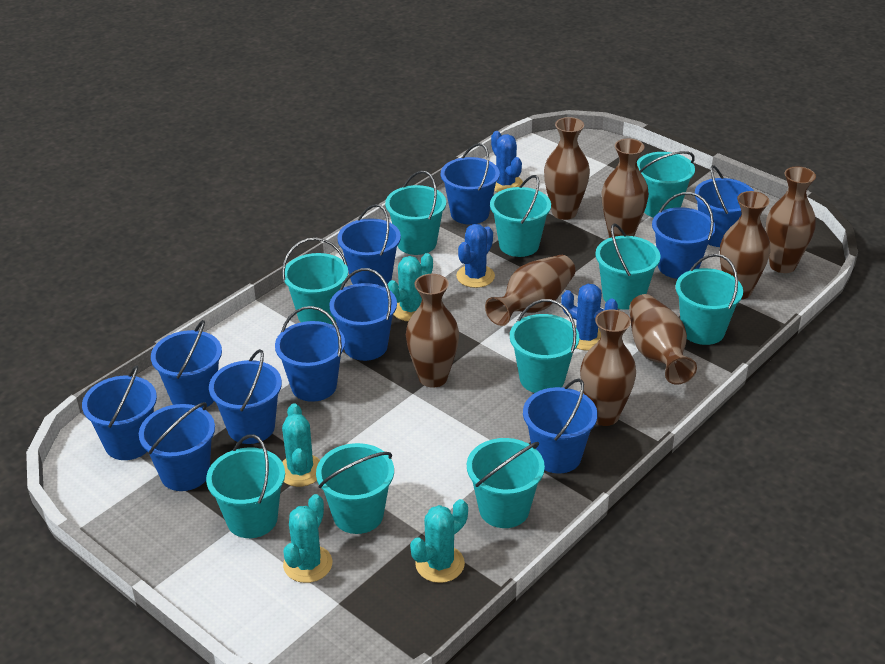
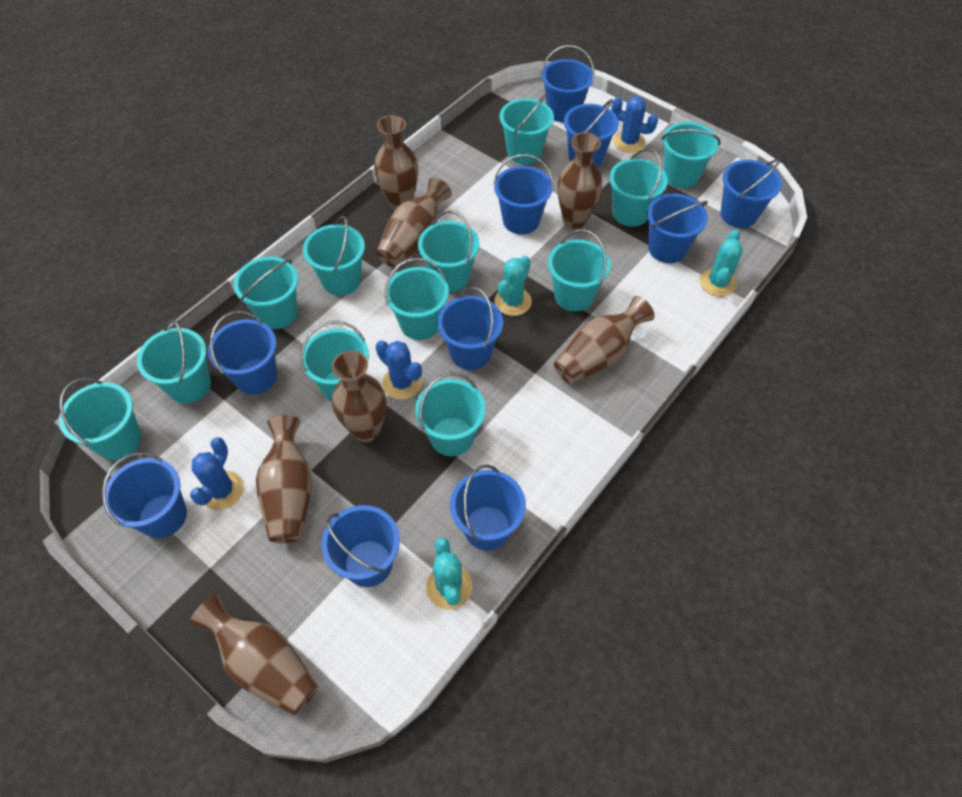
blue bucket: [82,365,157,460] [139,402,215,491] [151,320,222,408] [209,349,282,444] [275,306,345,402] [329,268,397,361] [337,204,401,287] [441,143,500,225] [523,378,598,474] [652,192,716,279] [695,165,754,247] = 11 -> [102,453,187,538] [208,311,277,394] [321,505,400,587] [437,287,503,370] [450,465,526,550] [493,154,554,234] [541,45,595,123] [564,99,619,167] [647,194,708,263] [720,159,782,228] = 10
brown vase: [406,274,459,388] [485,255,575,326] [544,117,590,220] [580,309,636,426] [602,139,649,238] [629,294,697,385] [720,191,771,300] [766,166,816,273] = 8 -> [189,594,318,715] [256,415,312,543] [332,350,386,442] [374,115,419,210] [376,178,452,267] [554,296,655,384] [557,132,602,229] = 7
turquoise bucket: [206,434,285,538] [282,238,348,325] [316,443,394,534] [385,171,446,255] [467,438,545,528] [490,175,551,257] [510,299,579,393] [595,224,660,310] [637,151,695,218] [675,254,743,345] = 10 -> [59,378,142,460] [137,320,211,403] [234,257,298,329] [300,321,369,402] [303,216,365,295] [385,258,449,340] [415,372,486,456] [418,210,479,292] [500,94,554,164] [548,229,611,311] [609,148,668,227] [661,122,721,188] = 12
turquoise cactus: [282,403,320,487] [283,494,332,583] [387,253,433,321] [410,499,468,583] = 4 -> [426,538,473,610] [494,255,532,316] [700,230,743,297] = 3

